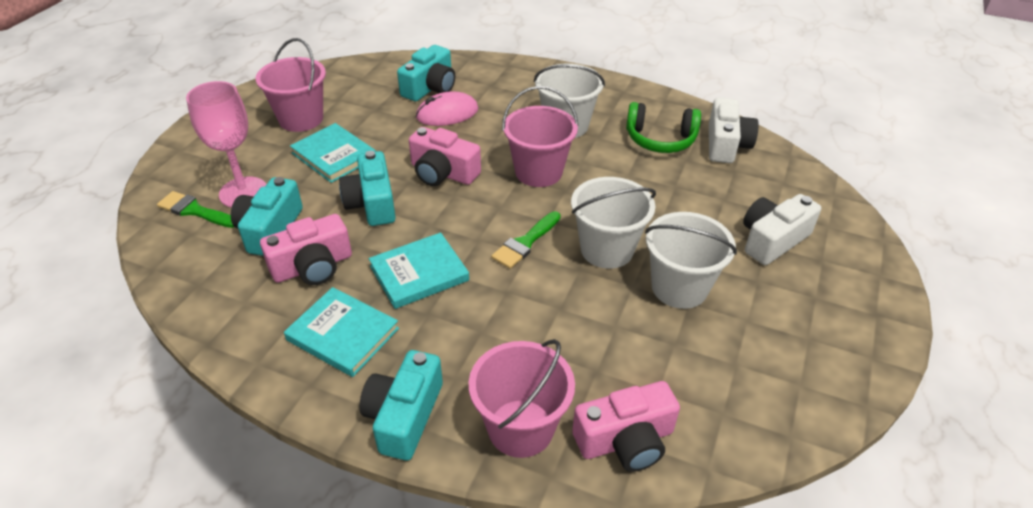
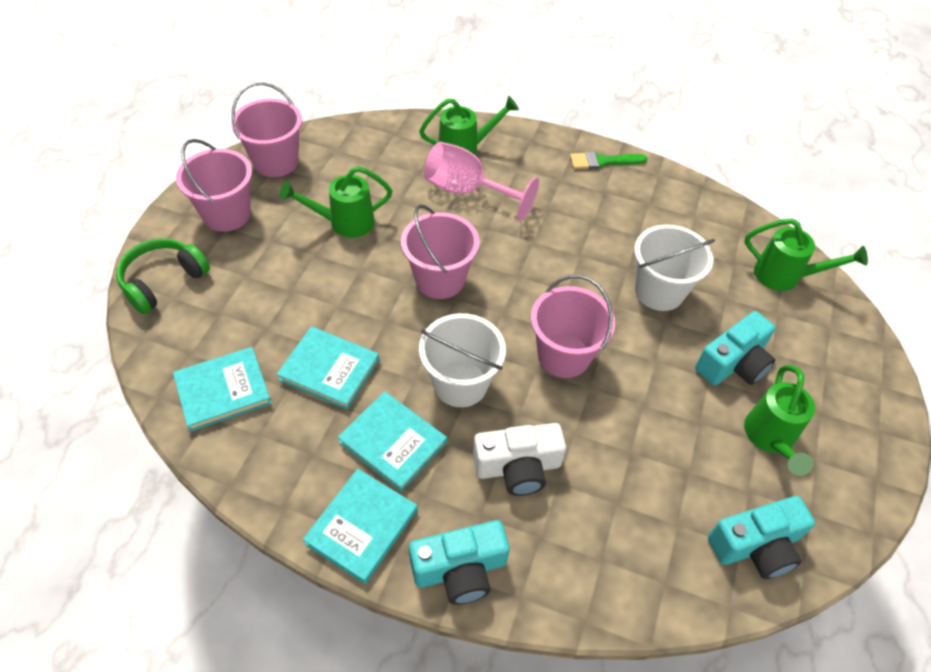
green brush: [157,191,234,228] [491,211,561,269] = 2 -> [570,151,648,169] = 1
green watering can: none = 0 -> [280,166,392,238] [419,96,519,156] [744,218,868,291] [744,365,815,476] = 4
pink bucket: [256,38,326,132] [469,339,575,458] [502,86,579,187] = 3 -> [176,139,252,232] [231,82,302,177] [401,205,480,299] [531,275,615,378] = 4
pink camera: [260,214,352,285] [409,127,481,186] [572,381,680,472] = 3 -> none = 0
pink mouse: [416,91,479,126] = 1 -> none = 0
turquoise book: [284,287,399,377] [290,123,376,183] [369,232,469,309] = 3 -> [173,347,272,432] [277,326,379,410] [303,469,417,584] [338,391,447,492] = 4
turquoise camera: [231,177,303,256] [339,151,396,226] [360,350,443,461] [397,45,455,101] = 4 -> [409,520,510,605] [695,311,775,386] [708,496,815,579] = 3
white bucket: [534,64,605,138] [571,177,656,269] [645,212,737,309] = 3 -> [419,313,506,407] [634,224,715,311] = 2
white camera: [709,98,759,163] [743,194,821,265] = 2 -> [473,423,566,496] = 1

